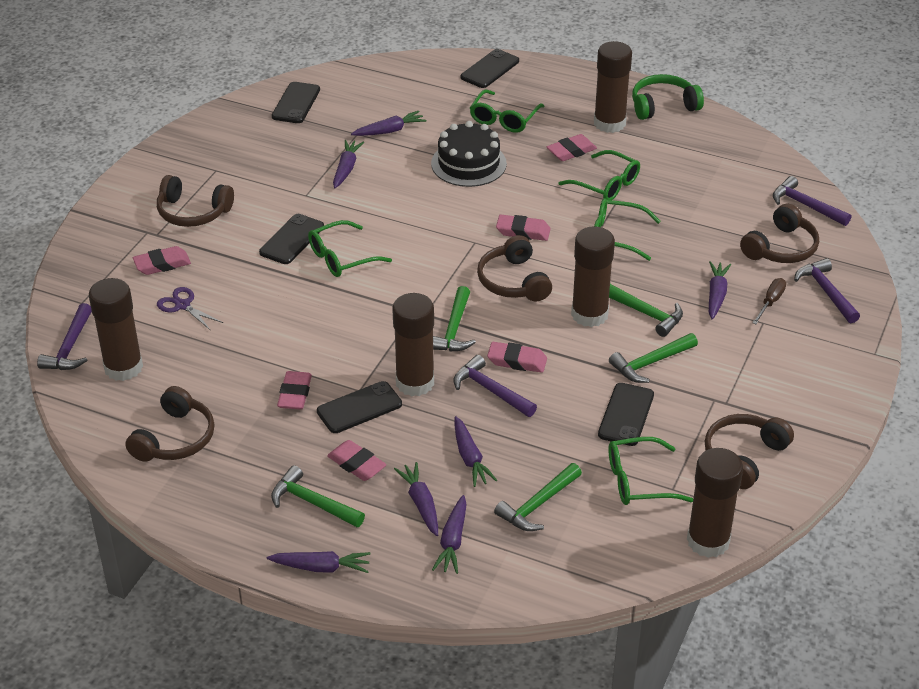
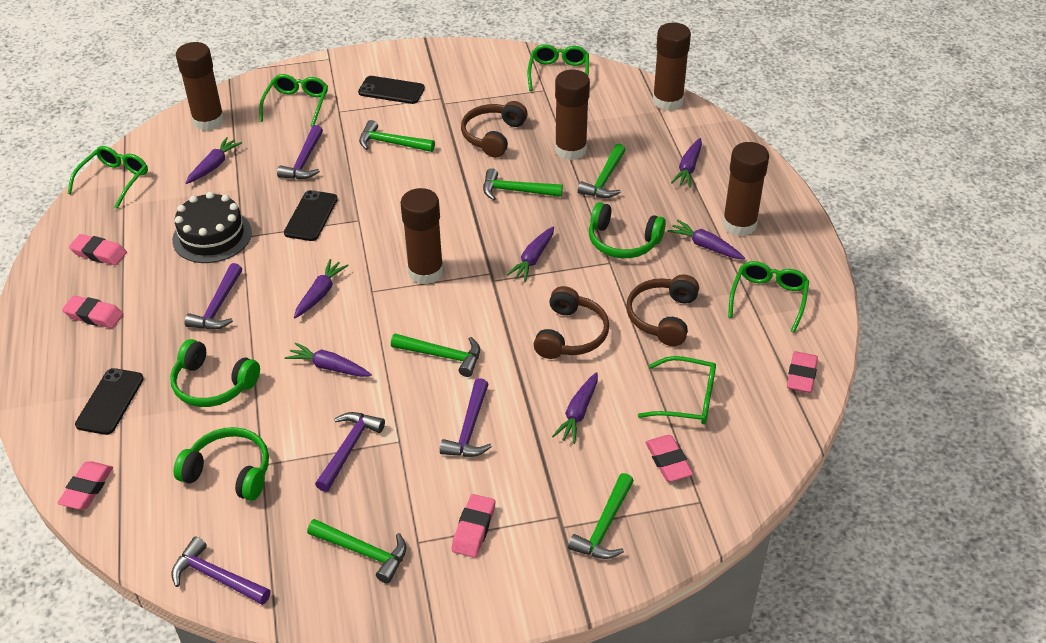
black phone: [259,214,324,264] [272,82,320,123] [317,381,402,433] [461,49,519,88] [598,383,654,446] = 5 -> [75,368,144,435] [284,190,338,241] [358,76,425,104] = 3
brown headphones: [125,386,214,462] [157,175,234,227] [477,235,552,302] [705,414,794,489] [740,203,819,263] = 5 -> [461,101,527,158] [533,286,609,359] [626,275,699,346] = 3
brown screwdriver: [752,278,786,324] = 1 -> none = 0
green hammer: [271,465,365,527] [433,286,476,351] [494,463,582,531] [609,284,683,337] [609,333,698,383] = 5 -> [307,519,406,584] [359,120,435,152] [391,334,480,377] [483,168,563,200] [568,473,634,559] [578,144,626,198] = 6
green headphones: [632,74,704,120] = 1 -> [170,339,260,407] [174,427,269,501] [589,202,666,258] = 3
purple hammer: [37,303,92,370] [453,355,537,417] [773,176,851,226] [794,258,860,323] = 4 -> [171,537,271,605] [185,263,242,330] [277,125,323,179] [315,412,385,492] [440,378,492,457] = 5
purple scissors: [157,287,223,330] = 1 -> none = 0

